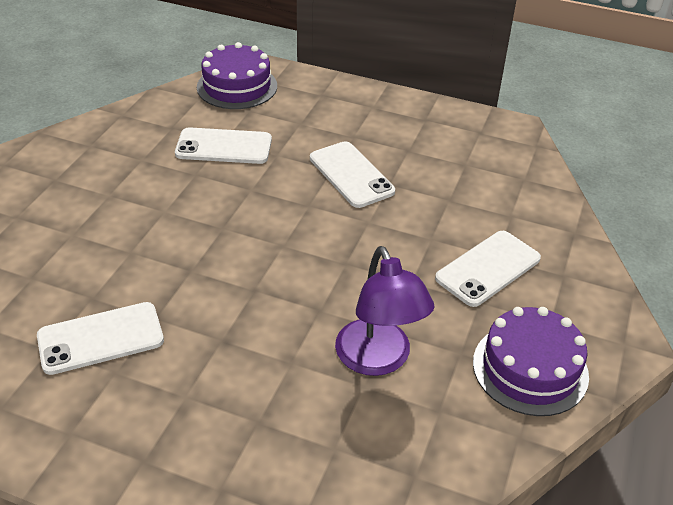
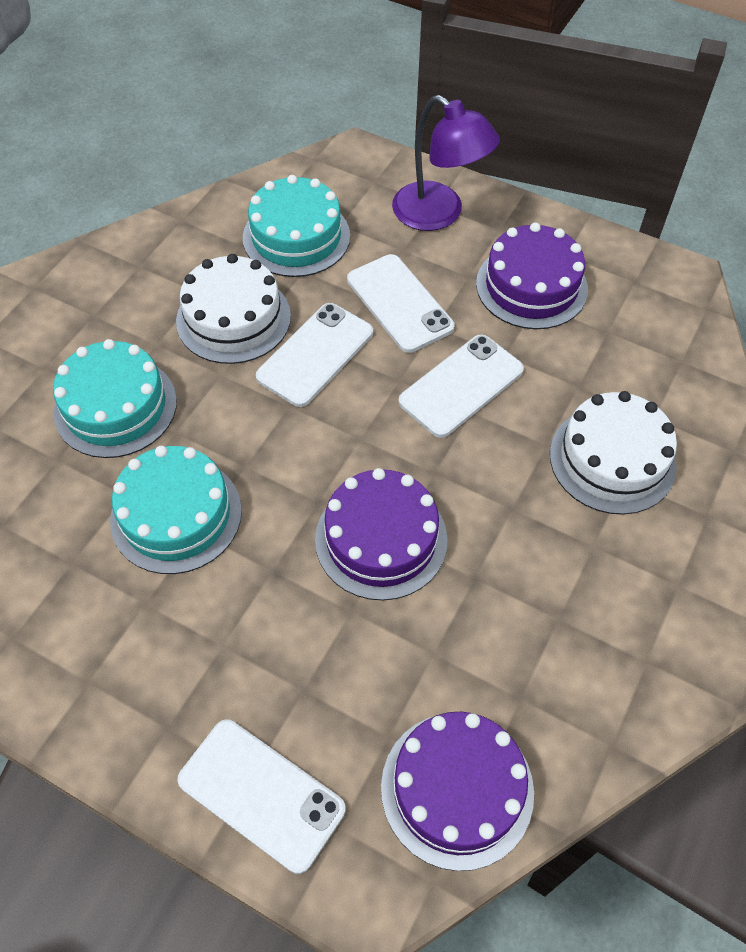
purple cake: [197,42,277,109] [473,307,589,416] = 2 -> [315,468,448,600] [381,712,534,871] [476,222,588,329] = 3
turquoise cake: none = 0 -> [53,339,177,458] [110,446,242,574] [243,175,350,277] = 3
white cake: none = 0 -> [176,254,291,364] [550,391,677,515] = 2

